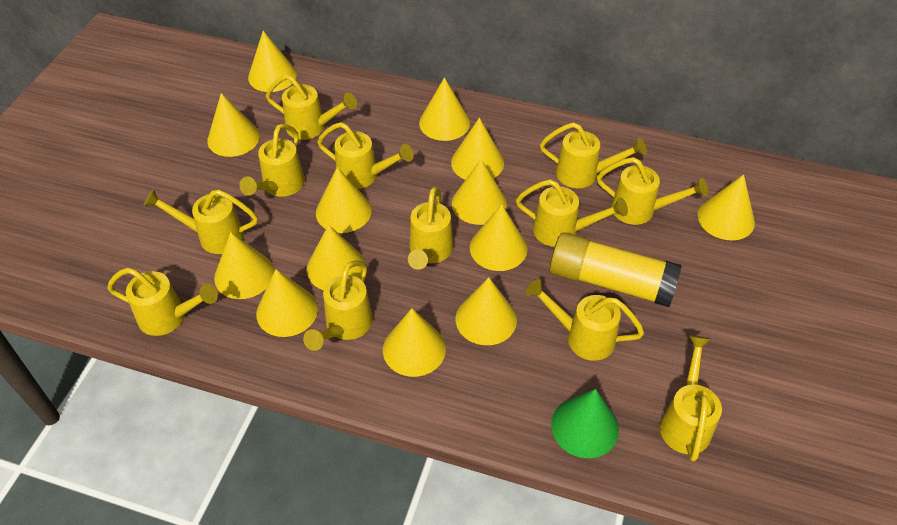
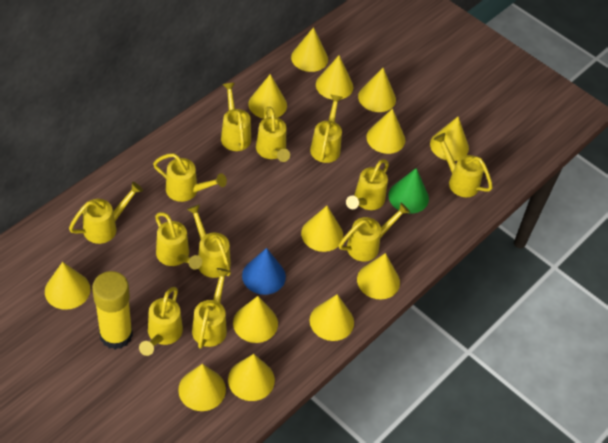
blue cone: none = 0 -> [242,248,286,295] = 1

